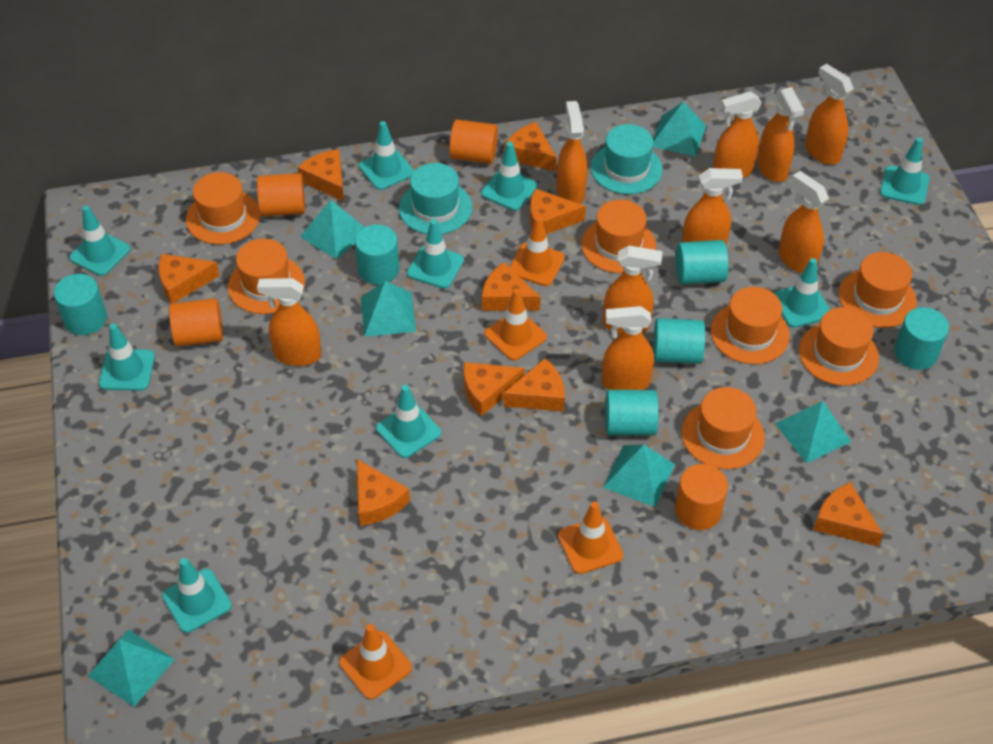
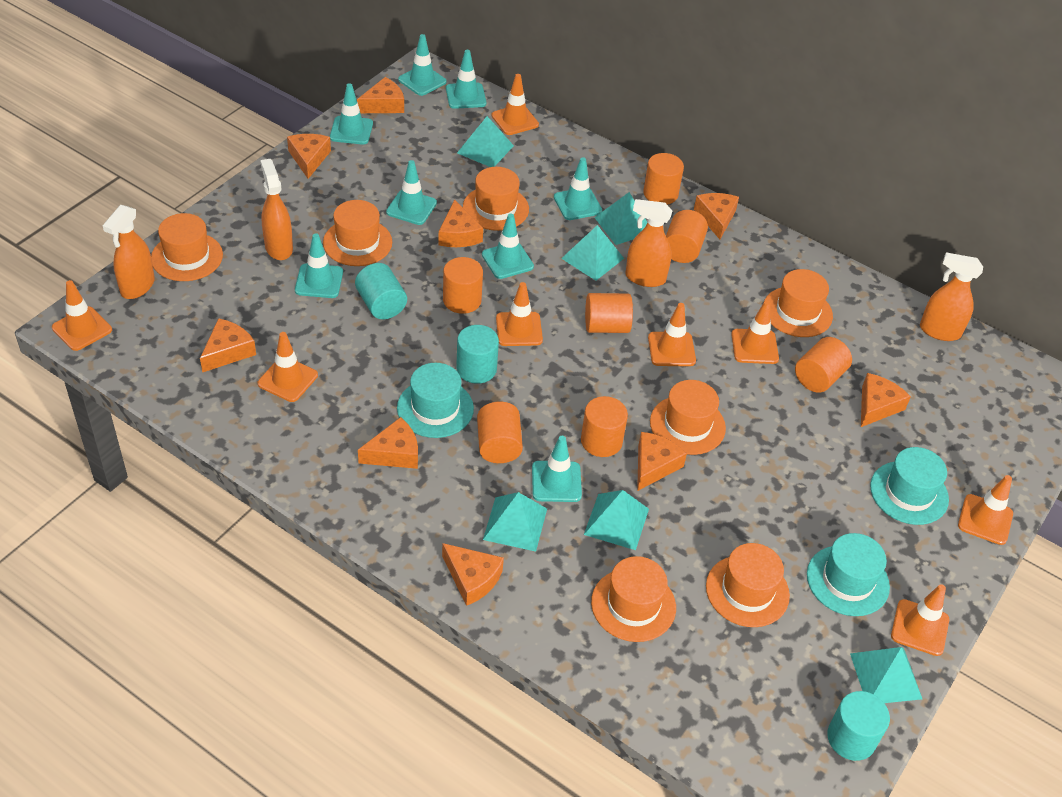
orange cylinder: [169,298,223,347] [257,173,305,216] [449,120,498,164] [675,464,728,530] = 4 -> [443,257,483,314] [477,402,523,463] [581,396,628,457] [585,293,633,333] [643,153,684,205] [666,210,708,263] [795,337,852,393] = 7
orange spray bottle: [257,278,321,366] [557,101,588,204] [602,306,654,390] [603,246,662,335] [682,168,743,246] [713,91,762,178] [757,87,804,182] [779,171,829,273] [805,64,854,165] = 9 -> [102,205,155,299] [260,159,293,260] [626,199,672,287] [920,252,983,341] = 4
orange traffic cone: [339,624,412,700] [484,289,547,361] [509,217,565,286] [558,502,623,574] = 4 -> [52,280,112,351] [258,332,318,402] [491,74,539,135] [496,282,543,346] [648,303,696,366] [731,300,779,364] [891,584,949,656] [958,475,1013,545] = 8
turquoise cylinder: [54,274,107,335] [355,224,399,285] [605,390,659,435] [653,318,705,364] [675,240,729,285] [894,307,949,370] = 6 -> [355,263,407,319] [456,325,499,384] [827,691,890,761] = 3
turquoise hat: [399,163,472,234] [591,124,663,194] = 2 -> [397,363,474,438] [807,533,890,616] [870,447,949,525] = 3
turquoise traffic cone: [69,206,130,276] [99,323,155,391] [162,558,232,633] [359,121,414,190] [376,385,441,458] [407,219,464,289] [481,142,537,211] [774,258,830,328] [880,138,930,205] = 9 -> [295,233,343,298] [330,83,373,145] [386,160,437,225] [398,34,447,96] [446,50,486,109] [482,213,534,279] [532,436,582,502] [554,157,602,220] = 8

